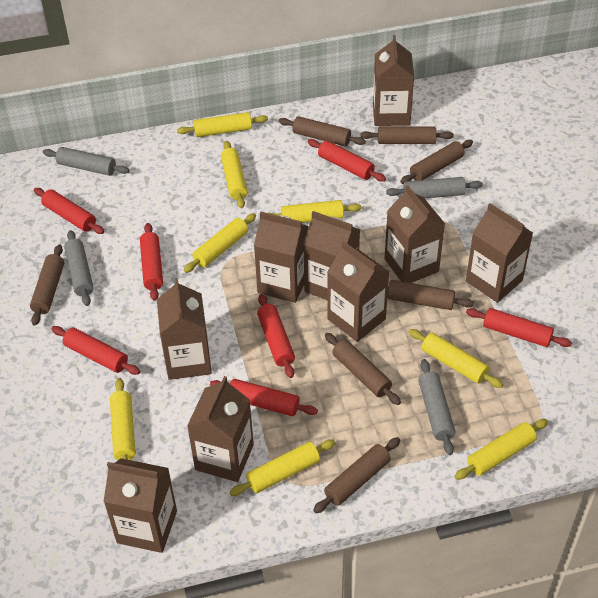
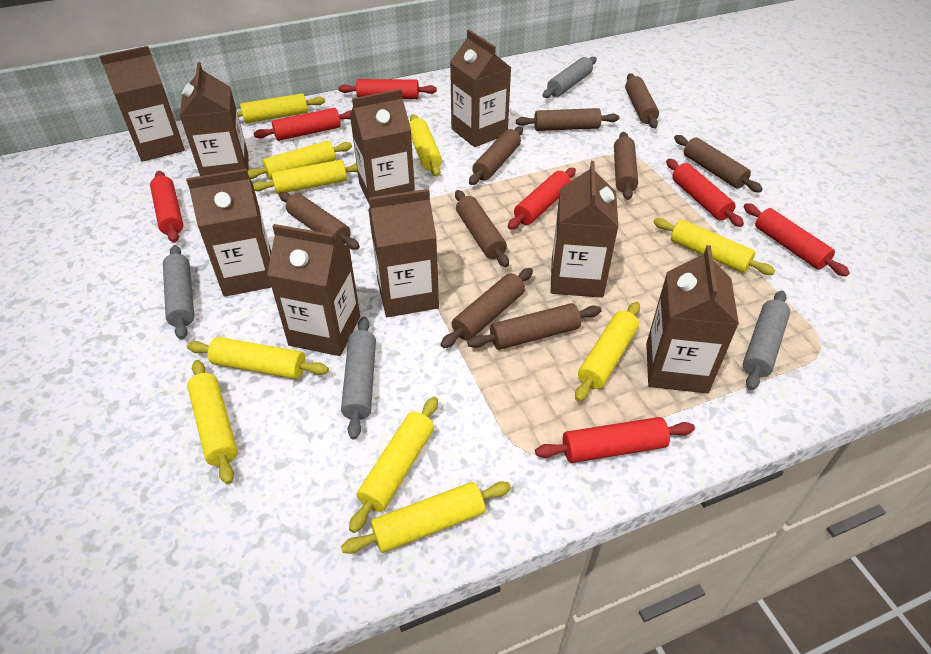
brown rolling pin: [30,244,64,326] [279,116,366,146] [313,437,400,513] [325,333,401,405] [360,126,454,144] [387,280,474,310] [400,140,473,184] = 7 -> [279,192,360,250] [441,268,533,348] [455,190,509,267] [467,303,601,350] [469,126,523,185] [516,108,619,131] [614,132,638,200] [625,73,659,128] [674,135,763,193] = 9
yellow rolling pin: [110,378,136,460] [177,112,268,137] [184,213,256,273] [221,141,248,208] [230,439,335,496] [269,200,361,223] [409,329,503,388] [455,419,548,480] = 8 -> [187,337,329,379] [187,360,238,484] [237,93,325,123] [248,141,352,180] [253,160,358,194] [341,481,511,554] [349,397,438,533] [410,114,442,176] [575,302,640,402] [653,218,776,275] = 10

